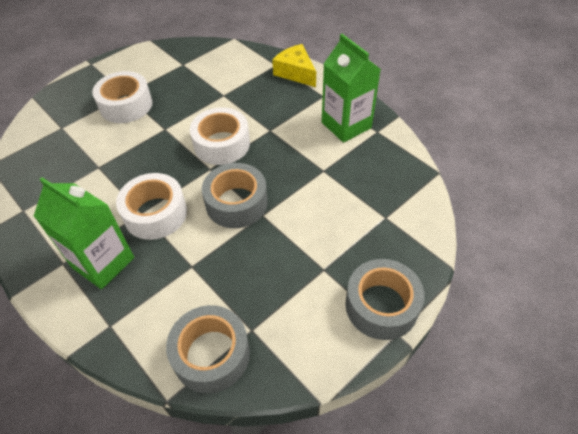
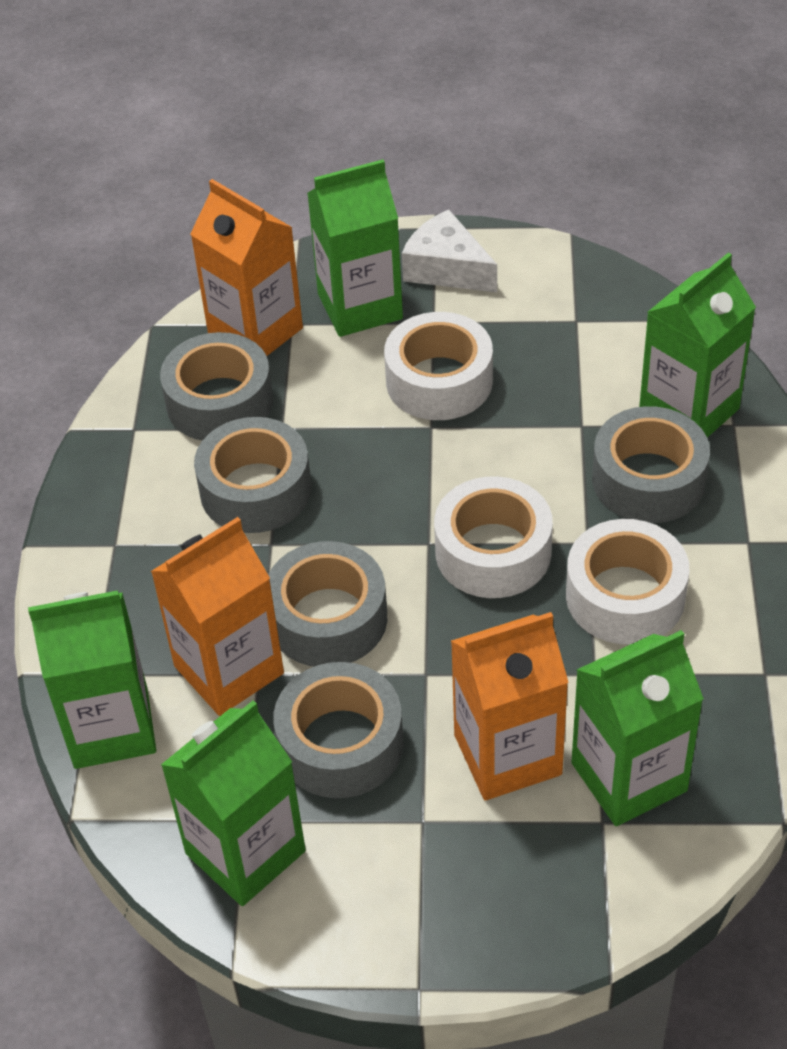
green carton: [34,177,134,289] [322,34,381,143] = 2 -> [28,590,156,769] [161,700,306,906] [307,159,403,337] [571,630,704,826] [639,253,756,438] = 5
grey tape: [166,305,250,393] [202,163,268,228] [345,259,425,340] = 3 -> [160,332,273,441] [194,417,311,533] [268,541,387,667] [273,662,404,798] [592,406,710,523] = 5
orange carton: none = 0 -> [151,517,284,716] [190,179,303,356] [451,612,569,801] = 3
white cheese: none = 0 -> [402,210,497,292] = 1
yellow cheese: [272,44,316,87] = 1 -> none = 0

